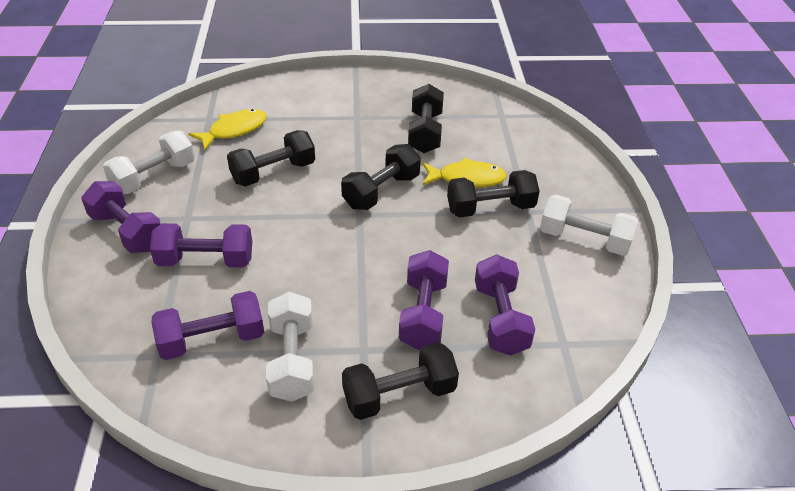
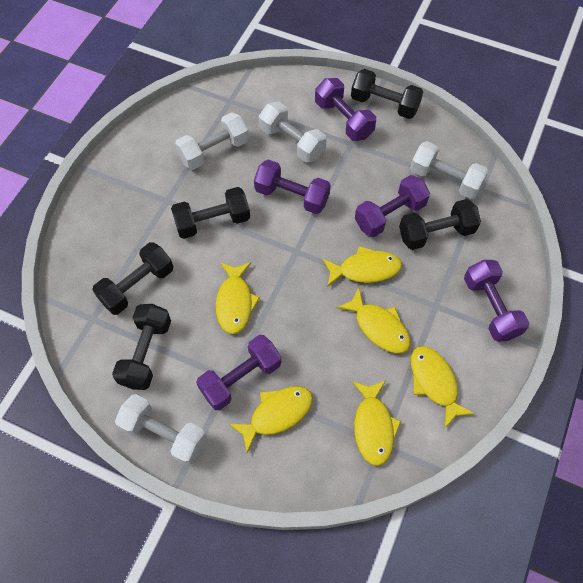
white dumbbell: [103,131,195,194] [266,292,314,402] [540,195,638,256] = 3 -> [115,394,207,466] [175,112,249,170] [259,102,327,163] [410,141,489,199] = 4
yellow fish: [189,109,267,150] [423,158,507,187] = 2 -> [216,262,260,334] [229,386,313,453] [322,246,402,287] [337,287,410,353] [352,380,401,466] [411,346,475,428] = 6

